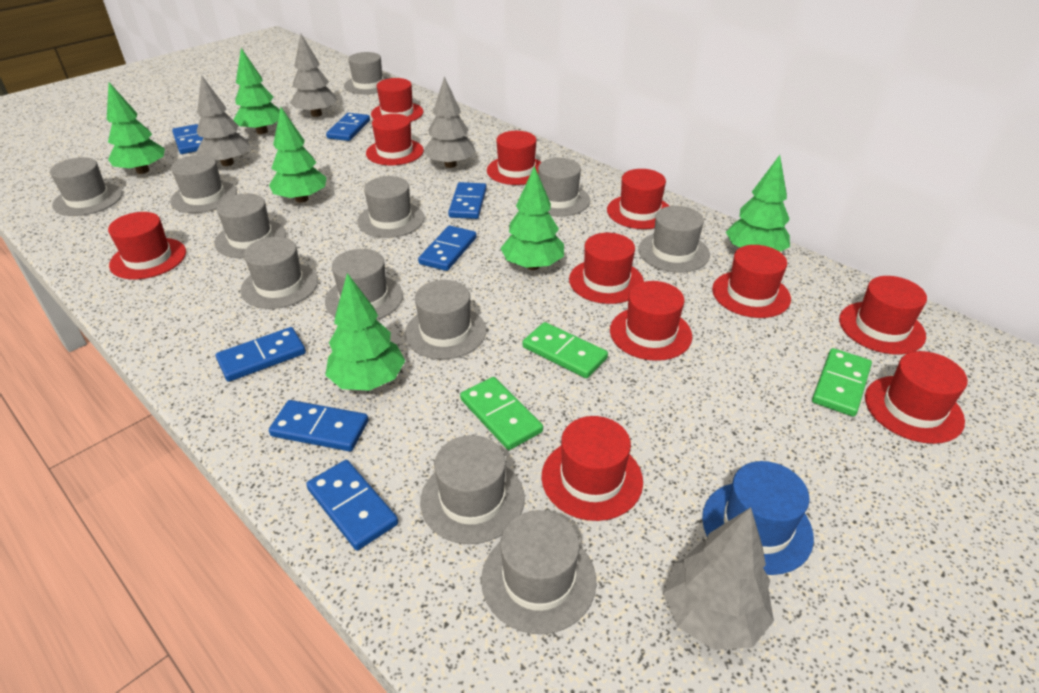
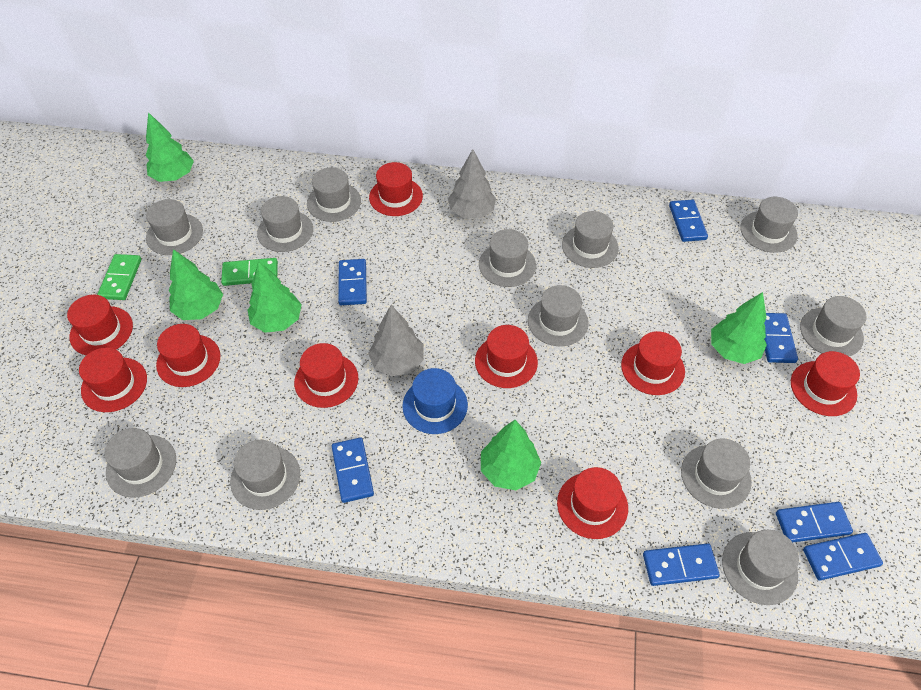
green domino: [460,377,543,450] [523,322,608,378] [812,348,872,417] = 3 -> [97,254,141,300] [221,258,278,286] = 2
green tree: [107,82,165,174] [233,48,280,134] [269,107,327,203] [325,273,405,391] [500,166,564,270] [726,155,790,252] = 6 -> [146,112,194,182] [169,249,223,320] [248,261,302,333] [481,420,541,490] [711,292,767,364] = 5
grey tree: [196,75,250,166] [290,34,337,117] [423,76,476,168] [663,507,774,650] = 4 -> [368,305,424,376] [448,149,496,218] = 2
red hat: [108,212,186,279] [366,114,424,165] [371,78,423,122] [487,131,541,185] [541,416,643,521] [569,233,644,304] [607,169,669,229] [610,281,692,361] [712,245,791,318] [839,276,927,354] [865,351,968,444] = 11 -> [67,295,133,355] [79,348,147,412] [156,324,220,387] [294,343,358,408] [369,162,423,216] [475,325,538,388] [557,467,628,539] [621,331,685,395] [791,351,860,416] = 9

